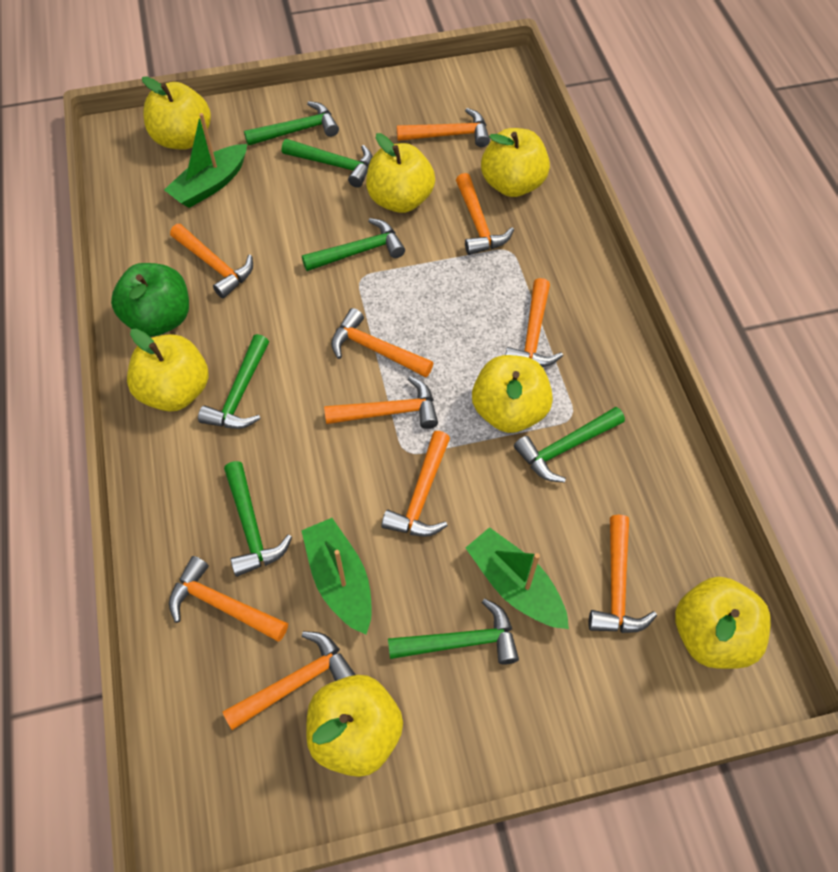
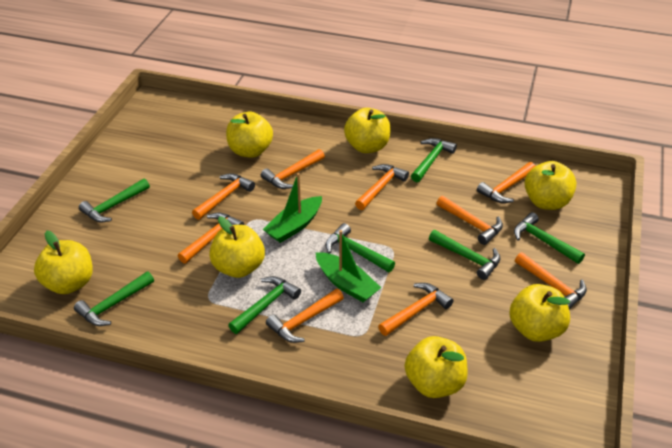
green apple: [111,263,189,337] = 1 -> none = 0
green boat: [164,113,247,208] [301,518,372,634] [466,527,569,629] = 3 -> [263,173,322,243] [316,230,381,302] = 2
orange hammer: [169,556,288,642] [170,224,253,298] [223,631,356,730] [324,377,438,429] [331,308,433,377] [381,431,450,537] [397,108,490,147] [456,173,514,255] [505,278,563,367] [589,514,657,633] = 10 -> [178,212,244,264] [192,173,255,220] [261,149,325,189] [266,289,344,343] [355,164,409,210] [378,283,453,336] [436,196,503,245] [477,162,535,203] [515,252,587,309] = 9

